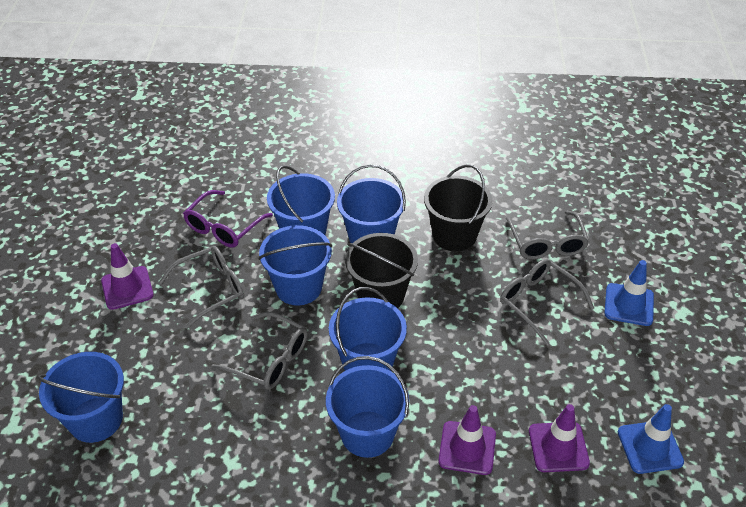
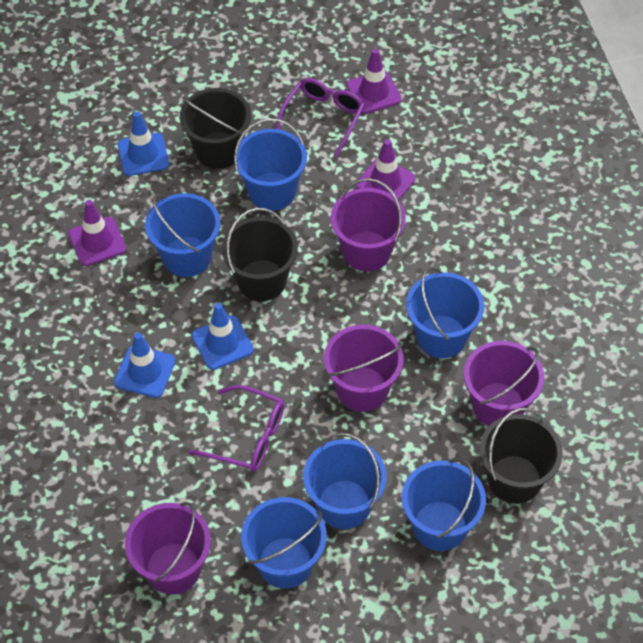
black bucket: [345,233,418,308] [424,165,493,251] = 2 -> [180,88,251,169] [222,208,298,301] [480,408,563,504] = 3
blue traffic cone: [604,260,654,326] [618,404,684,474] = 2 -> [114,333,176,398] [118,112,169,176] [192,303,254,370] = 3
grey glasses: [159,246,244,329] [211,312,308,390] [500,259,594,345] [506,211,589,259] = 4 -> none = 0
purple bucket: none = 0 -> [125,502,211,594] [324,325,403,412] [331,178,406,271] [464,341,544,426] = 4
purple glasses: [183,190,273,248] = 1 -> [188,385,284,472] [275,78,365,158] = 2

